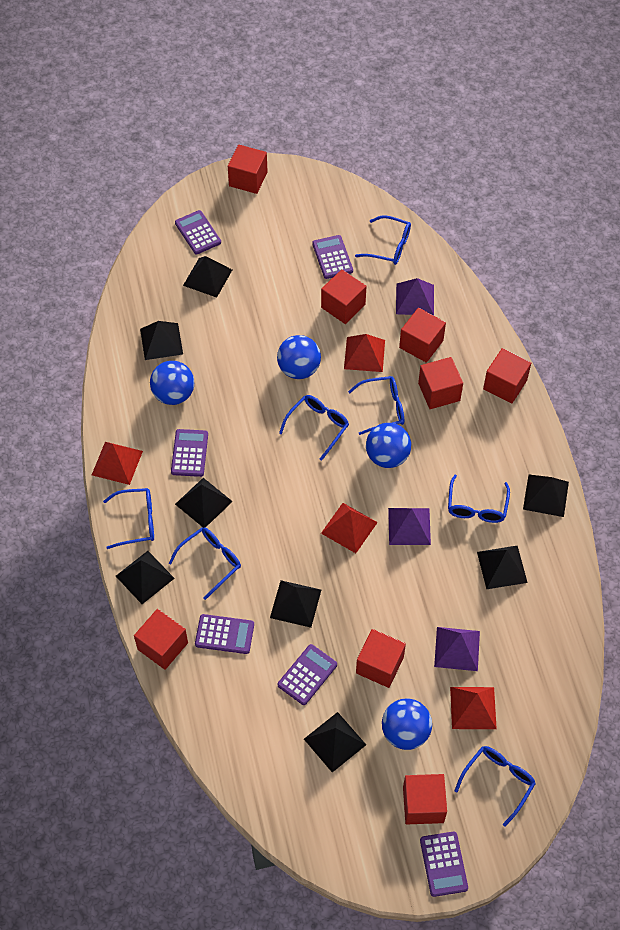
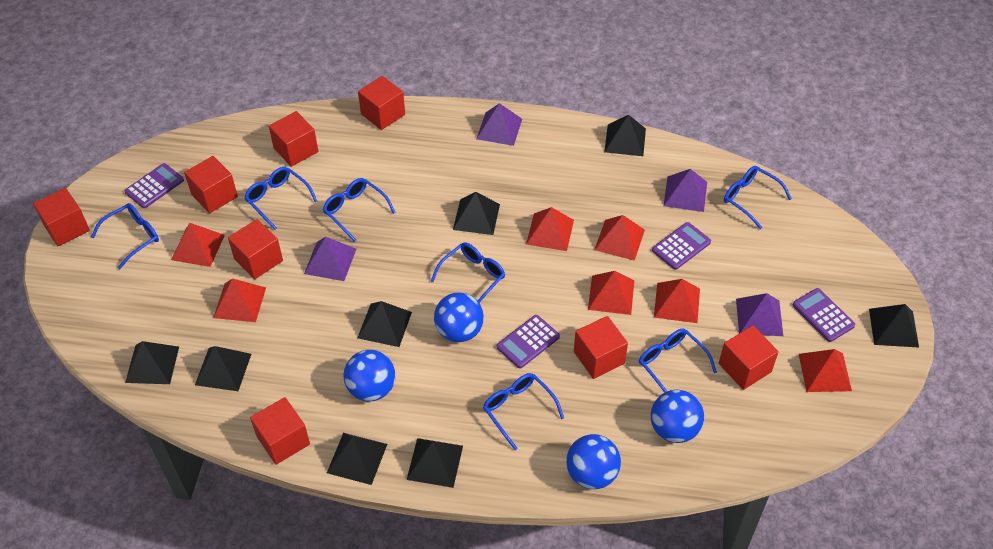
purple calculator: [171,429,208,477] [175,210,221,254] [195,614,254,654] [278,644,337,705] [312,235,353,279] [420,831,468,897] = 6 -> [125,163,184,208] [497,315,560,368] [652,222,711,270] [793,288,855,342] = 4
purple pyramid: [388,508,431,545] [396,278,434,316] [434,627,480,671] = 3 -> [304,237,356,281] [477,103,522,146] [663,169,707,212] [736,293,783,336] = 4
red pyramid: [92,442,143,485] [321,503,378,553] [344,334,385,372] [450,687,497,729] = 4 -> [171,223,225,267] [213,278,266,322] [526,207,574,251] [588,271,634,315] [594,215,645,261] [654,279,700,323] [799,349,852,392] = 7

